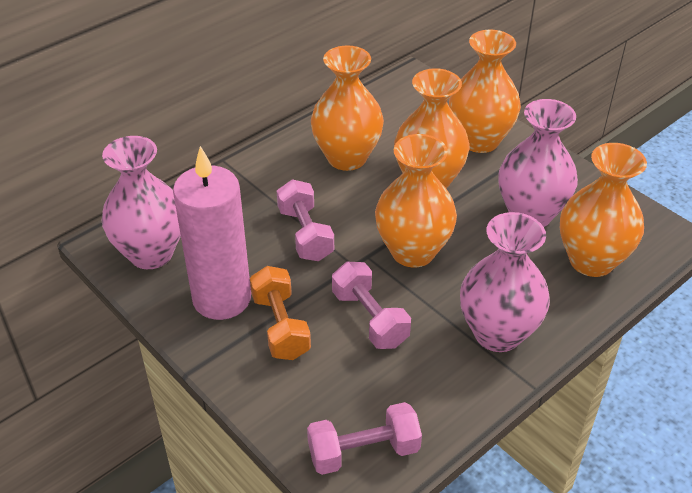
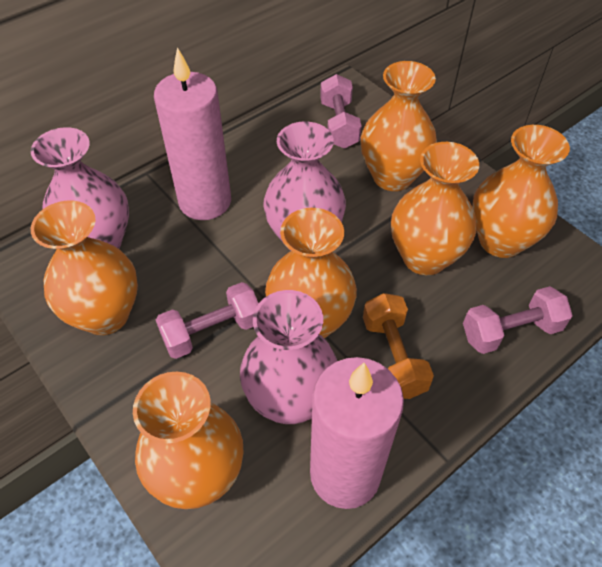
orange vase: [311,46,384,171] [375,134,457,268] [394,68,470,189] [449,30,521,153] [560,143,647,277] = 5 -> [31,200,138,335] [133,372,243,509] [265,208,357,338] [361,61,437,191] [391,142,479,275] [472,125,570,258] = 6
pink candle: [173,146,251,320] = 1 -> [154,47,231,220] [310,357,404,509] = 2

